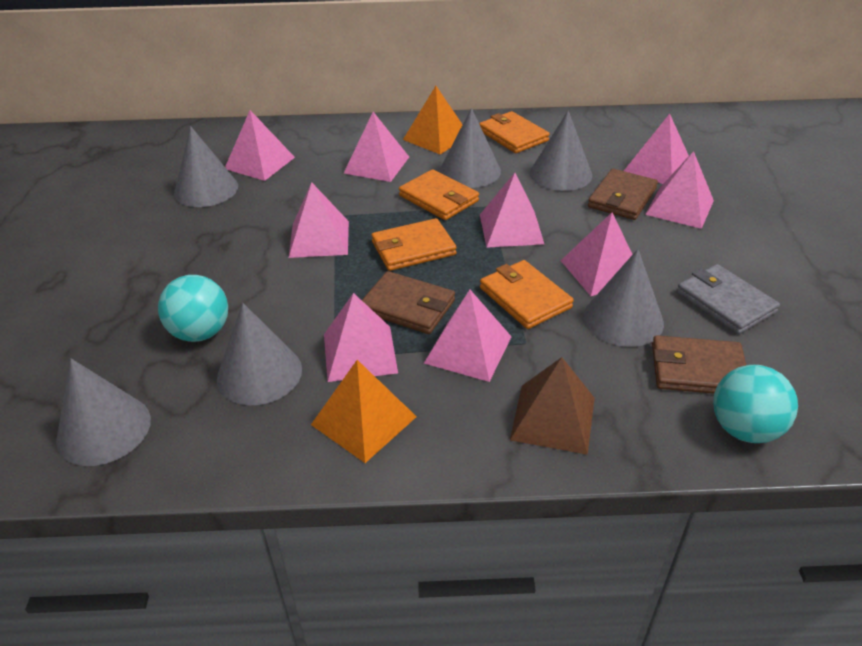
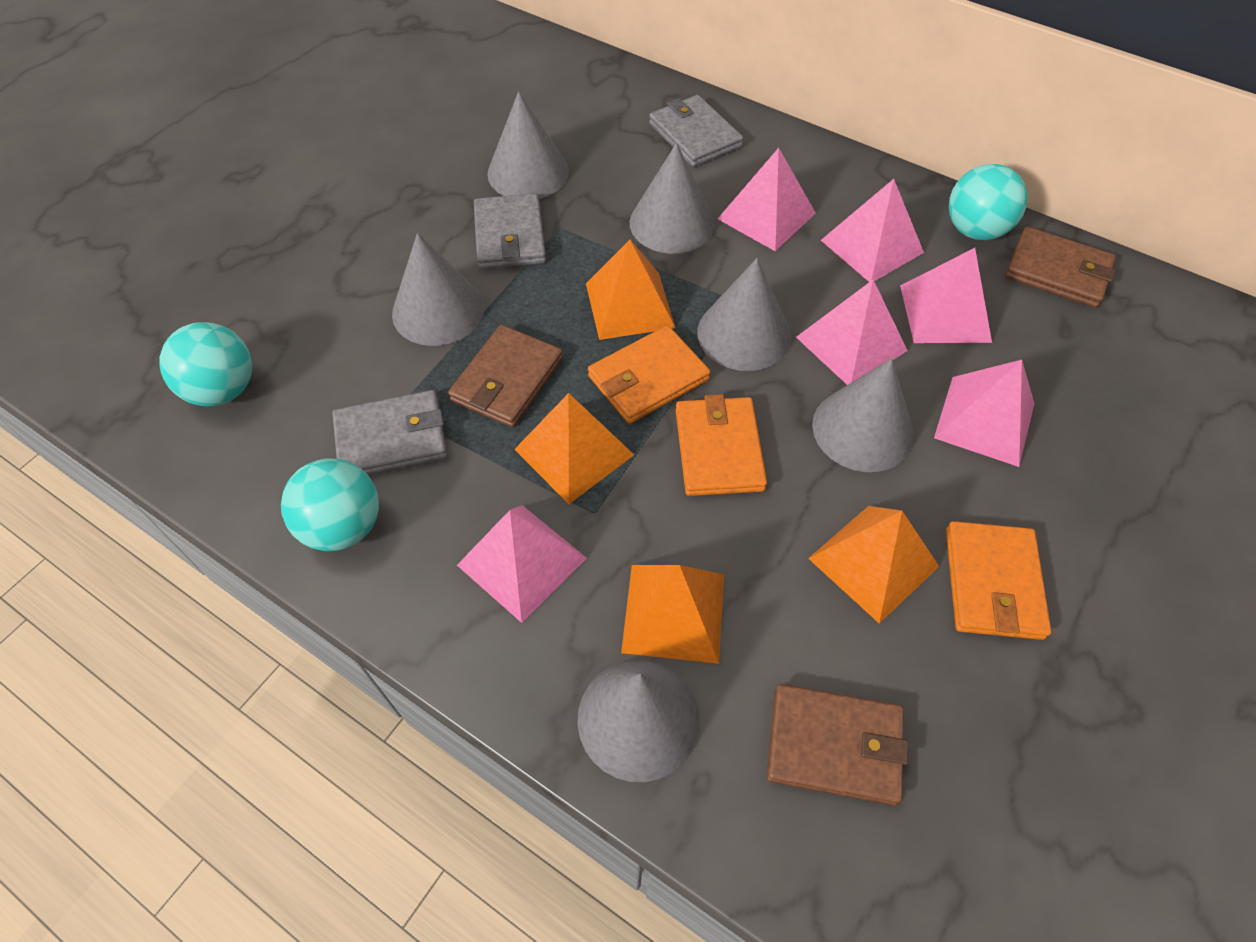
brown pyramid: [510,357,595,455] = 1 -> none = 0
grey wallet: [677,264,780,335] = 1 -> [332,390,448,475] [474,193,546,269] [649,95,743,167] = 3
orange pyramid: [311,360,417,463] [403,86,463,154] = 2 -> [514,393,634,504] [586,240,675,340] [621,565,724,664] [808,506,939,624] = 4
orange wallet: [371,218,457,271] [399,169,479,220] [479,111,550,153] [480,260,574,329] = 4 -> [588,325,710,424] [676,394,767,496] [946,521,1051,640] = 3
pink pyramid: [225,110,295,181] [289,182,349,258] [324,293,398,382] [344,112,409,182] [424,290,512,382] [480,173,544,248] [561,212,633,296] [624,114,689,184] [645,151,714,229] = 9 -> [457,505,587,623] [718,148,816,251] [796,280,908,385] [821,179,924,282] [900,248,992,343] [934,360,1034,467] = 6
turquoise ball: [158,275,228,342] [713,365,798,443] = 2 -> [160,322,252,406] [281,458,379,551] [949,164,1028,240] = 3

